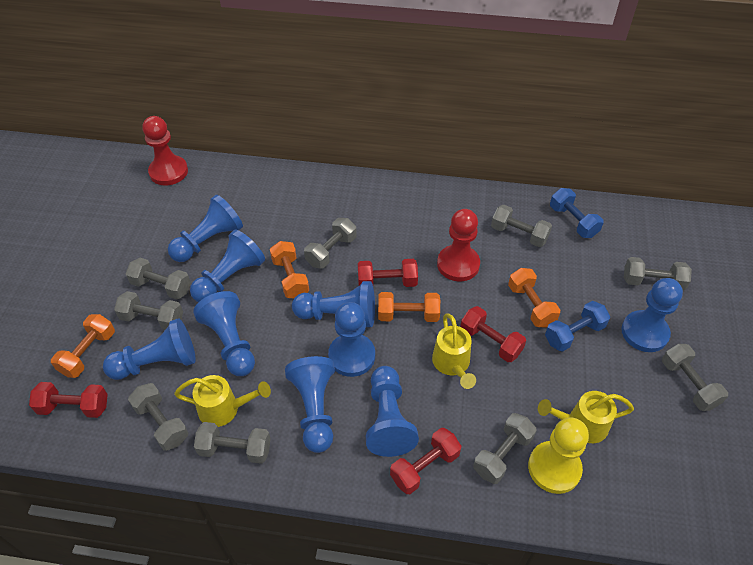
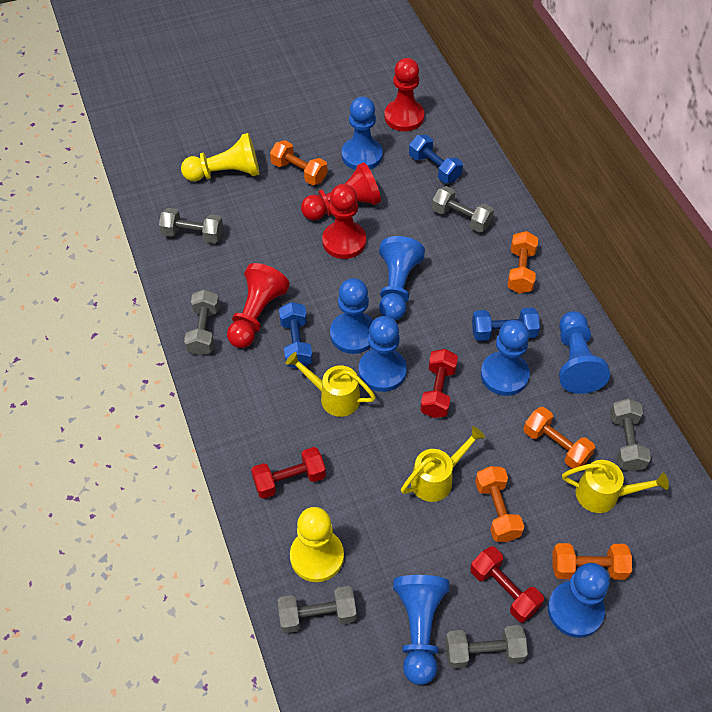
blue dumbbell: [545,301,610,352] [550,188,604,238] = 2 -> [279,302,313,368] [409,135,463,183] [472,308,540,341] = 3
blue pawn: [103,318,196,380] [168,195,243,262] [190,230,265,302] [193,291,255,376] [285,356,335,453] [292,281,375,327] [328,302,375,377] [366,366,419,457] [621,278,683,352] = 9 -> [330,278,373,354] [342,97,383,170] [359,316,407,392] [379,236,425,320] [393,575,449,685] [481,320,530,396] [548,563,610,638] [559,311,610,394] = 8
grey dumbbell: [114,291,183,330] [126,258,191,300] [128,383,188,451] [194,422,271,464] [304,218,357,269] [473,413,537,484] [491,205,552,247] [624,257,692,291] [662,344,728,411] = 9 -> [159,208,223,243] [184,289,220,356] [277,586,357,634] [432,186,494,233] [445,625,528,669] [610,399,651,472] = 6
orange dumbbell: [51,314,115,378] [270,241,309,298] [378,292,440,322] [508,268,560,327] = 4 -> [270,140,328,185] [475,466,524,542] [507,231,538,294] [523,407,595,469] [552,543,632,580] = 5
red dumbbell: [29,382,108,418] [358,259,418,287] [390,428,461,494] [460,306,526,362] = 4 -> [251,447,326,499] [420,349,458,418] [470,546,544,623] = 3
red pawn: [142,116,188,186] [437,209,480,281] = 2 -> [227,263,290,348] [301,162,381,221] [322,184,366,259] [384,58,425,131] = 4
yellow pawn: [528,417,589,494] = 1 -> [181,133,259,181] [290,507,344,582] = 2

